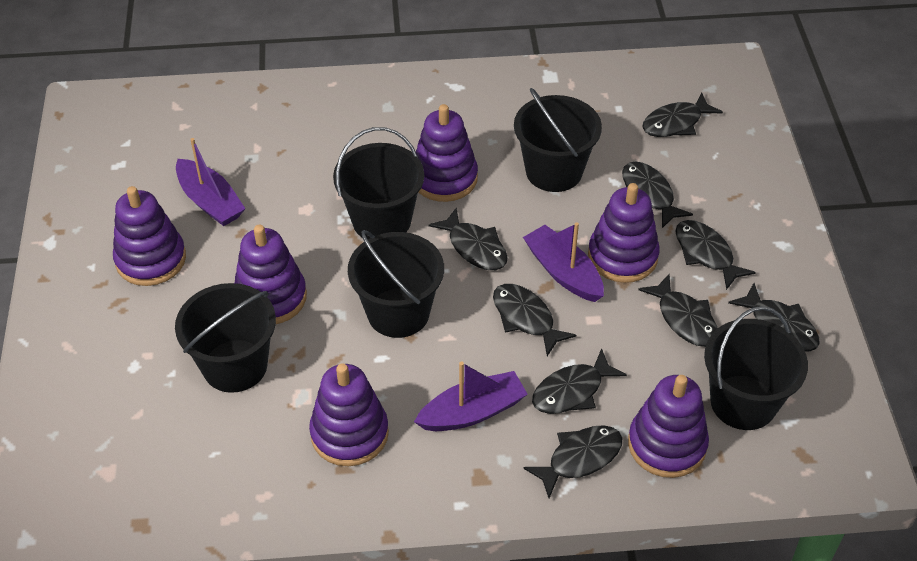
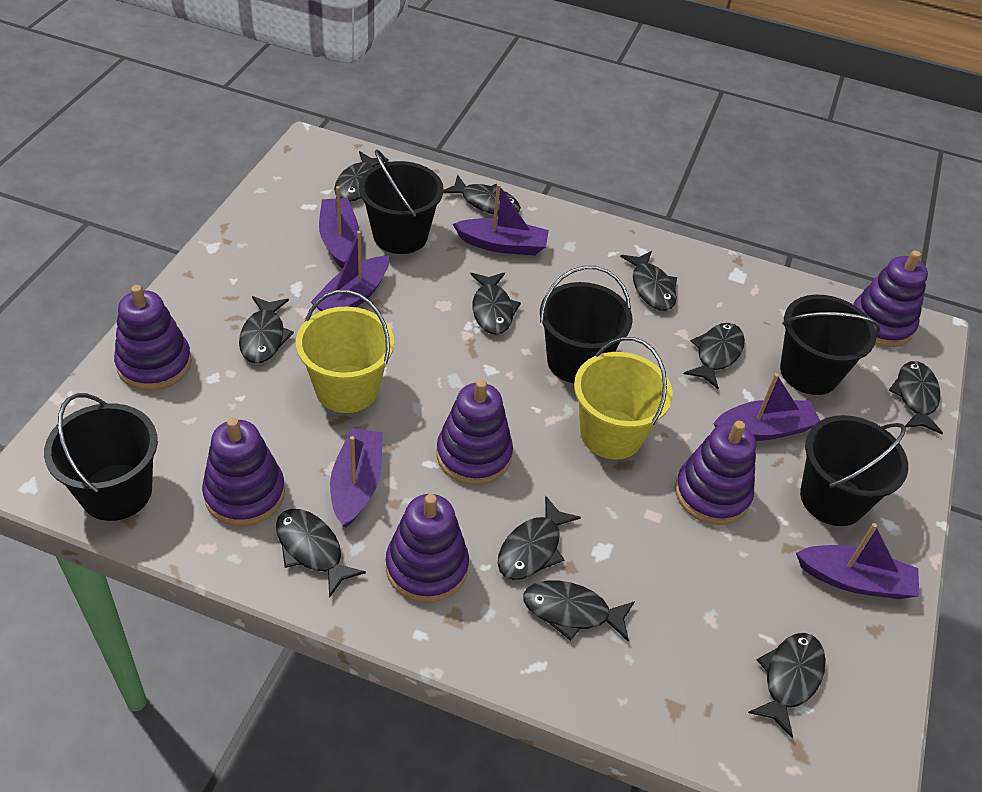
black fish: [428,207,508,270] [493,284,577,356] [523,425,622,498] [532,348,627,414] [622,161,693,228] [638,274,718,347] [643,92,723,137] [675,220,756,290] [728,283,820,352] = 9 -> [239,296,294,364] [276,509,366,598] [334,151,389,202] [443,175,521,215] [470,272,521,335] [498,496,581,580] [523,580,635,642] [620,251,677,311] [684,323,745,389] [748,633,826,738] [888,361,943,434] = 11
purple boat: [176,138,246,226] [414,362,528,431] [523,222,604,302] = 3 -> [311,231,389,311] [319,186,359,269] [330,428,383,528] [453,184,549,255] [713,373,820,441] [796,523,919,599] = 6
yellow bucket: none = 0 -> [296,290,394,413] [574,337,673,459] = 2

